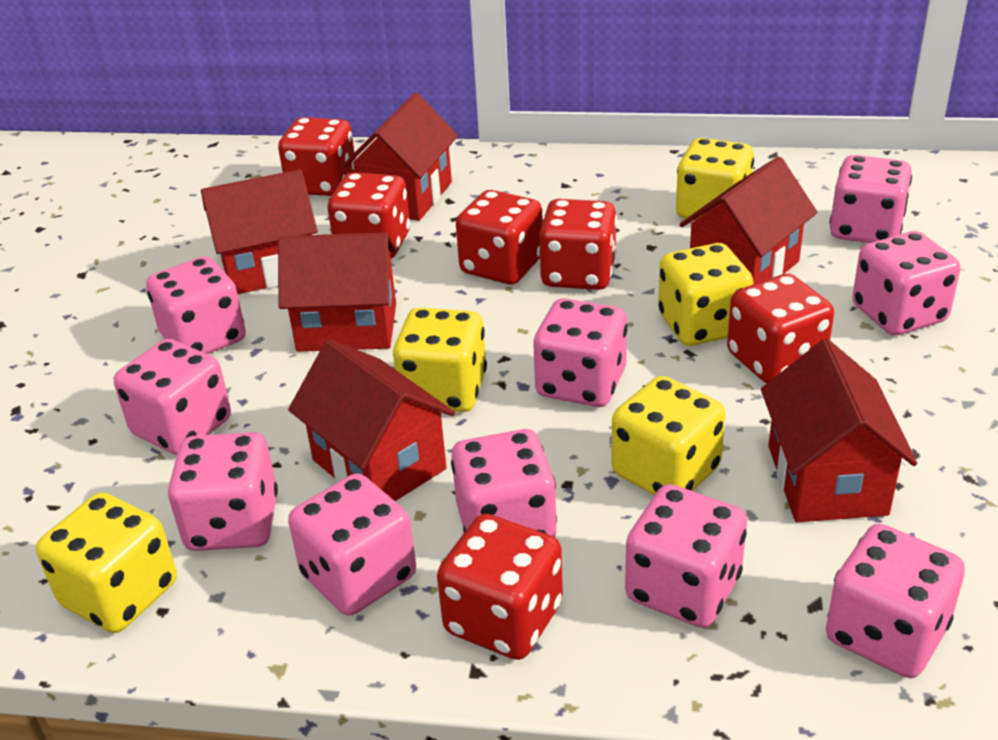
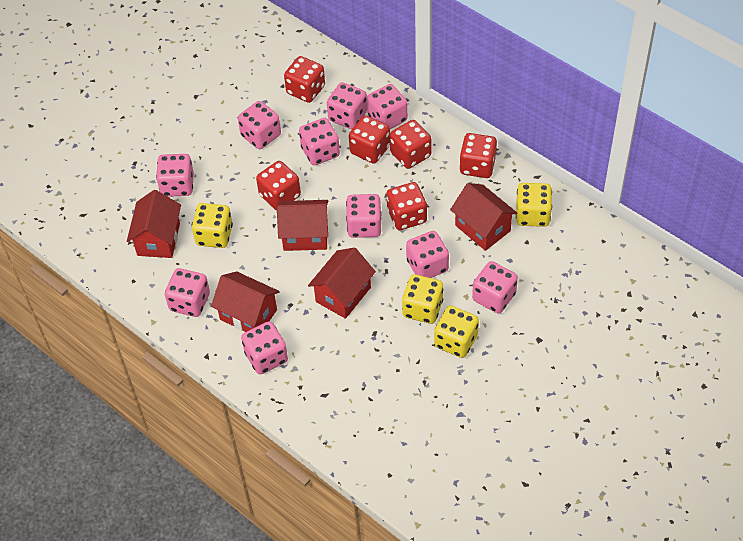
red house: [201,169,318,294] [278,232,397,352] [288,339,455,501] [343,93,458,221] [679,156,818,285] [761,339,917,522] = 6 -> [127,190,181,258] [211,271,280,332] [277,200,328,251] [308,247,376,319] [450,183,518,251] = 5
yellow dice: [36,492,177,633] [393,307,487,412] [611,376,726,495] [658,243,753,346] [676,138,754,220] = 5 -> [192,203,233,248] [402,274,444,324] [434,306,479,358] [516,183,552,227] = 4

